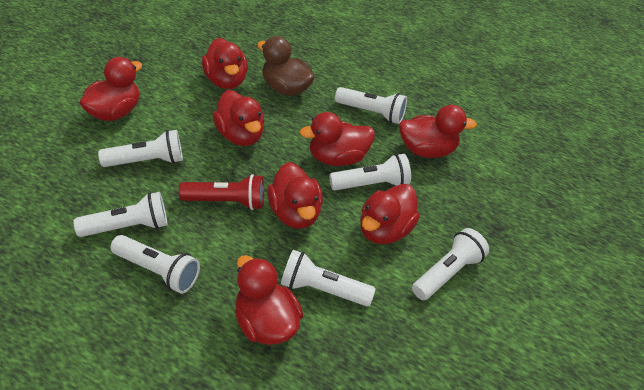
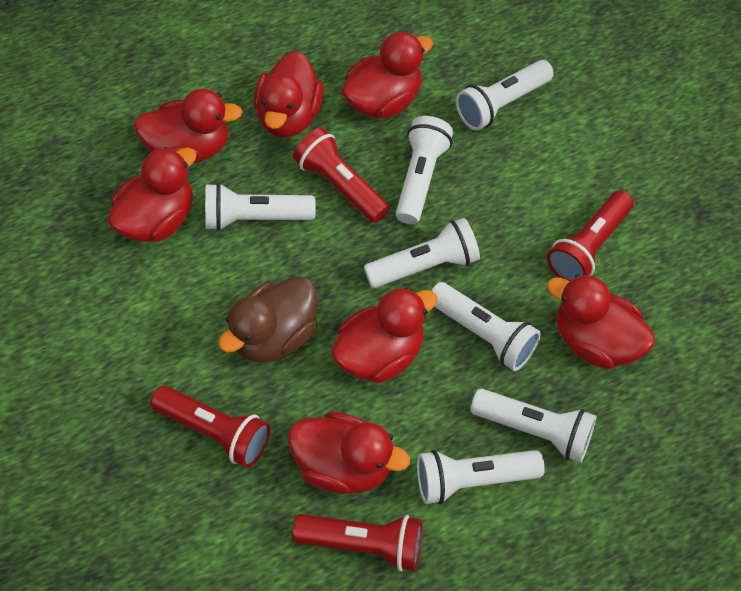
red duck: [80,57,142,121] [202,38,248,89] [213,90,265,146] [235,255,303,345] [267,162,323,229] [299,112,375,166] [360,184,420,244] [399,105,477,158] = 8 -> [108,147,197,242] [134,89,243,163] [254,51,324,138] [288,412,410,494] [331,287,438,383] [341,31,433,119] [547,274,655,369] = 7
red flashlight: [179,174,264,210] = 1 -> [150,386,270,468] [292,514,422,571] [293,128,389,223] [547,190,634,281] = 4

